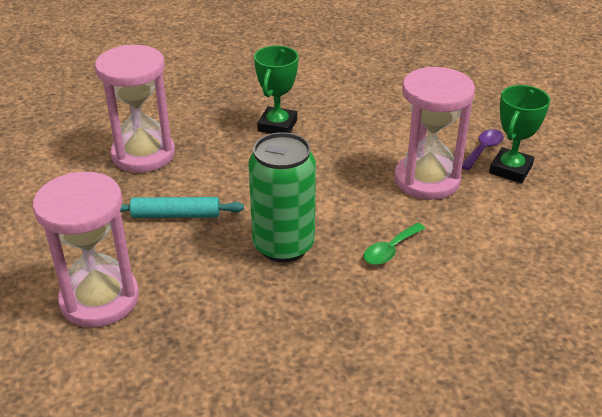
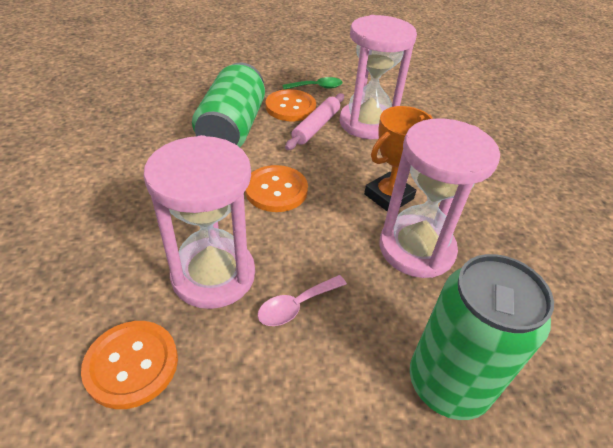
green can: [248,132,316,262] = 1 -> [192,62,265,147] [410,254,554,420] = 2
green trophy: [254,46,298,134] [489,85,550,183] = 2 -> none = 0
orange button: none = 0 -> [81,321,178,409] [245,165,308,212] [266,89,316,121] = 3
orange trophy: none = 0 -> [364,106,433,211] = 1
pink rolling pin: none = 0 -> [285,93,344,150] = 1
pink spoon: none = 0 -> [257,275,347,326] = 1
purple spoon: [462,129,504,170] = 1 -> none = 0
turquoise rolling pin: [120,197,244,218] = 1 -> none = 0

